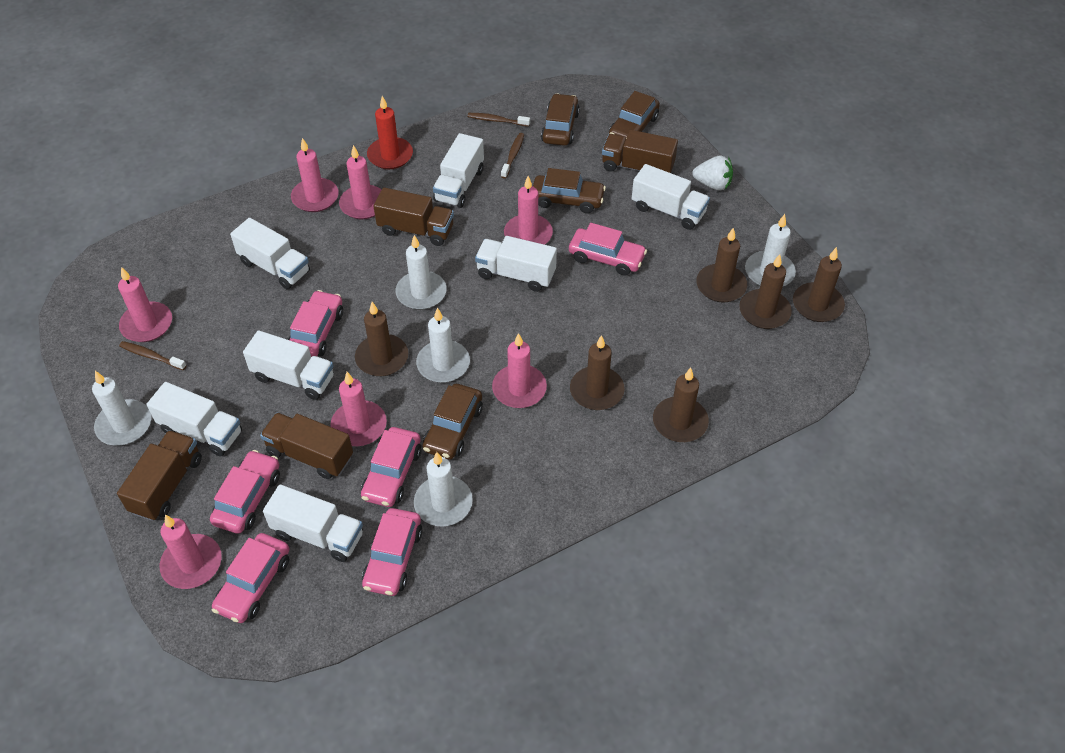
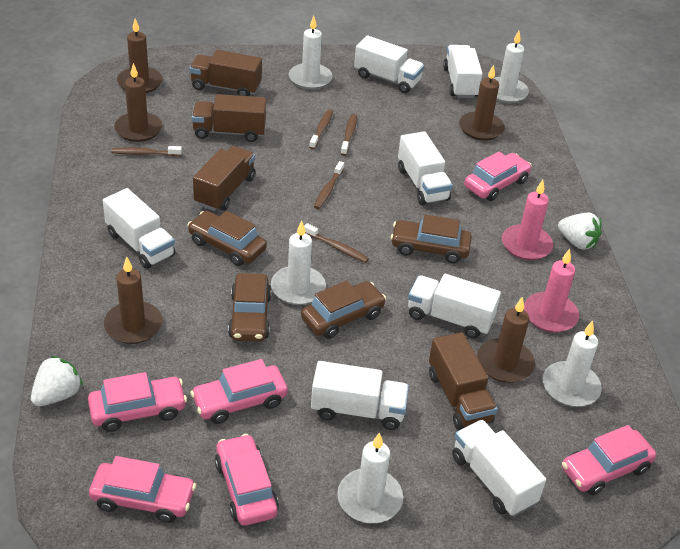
brown candle: [355,302,408,376] [570,335,625,410] [653,368,709,442] [696,228,747,303] [739,254,792,329] [793,247,845,322] = 6 -> [104,257,163,344] [114,63,162,142] [117,18,163,93] [459,65,505,141] [477,297,535,383] = 5
brown toothbrush: [119,341,187,370] [468,113,530,127] [501,133,524,179] = 3 -> [111,146,182,156] [304,223,369,263] [309,109,333,149] [314,161,344,209] [341,114,357,156] = 5
pink candle: [118,267,172,342] [159,515,222,589] [291,138,339,212] [330,372,387,446] [339,145,382,219] [492,333,547,408] [504,176,553,245] = 7 -> [502,180,553,260] [524,249,579,333] = 2
red candle: [367,96,413,169] = 1 -> none = 0
white strawberry: [692,156,733,190] = 1 -> [31,356,83,406] [558,213,602,250] = 2

